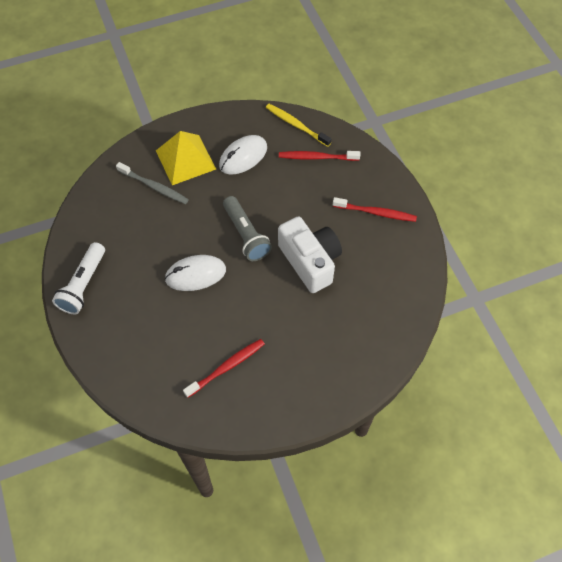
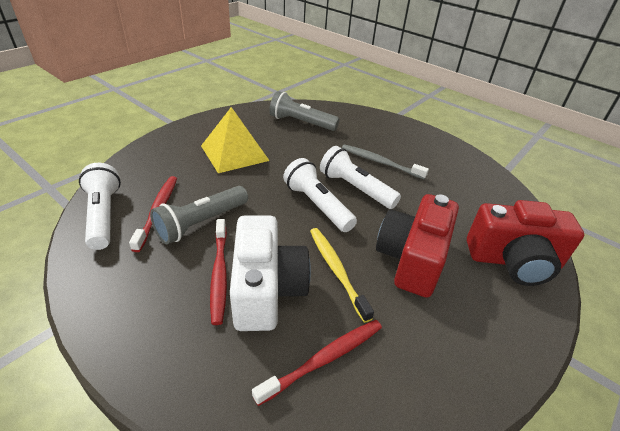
grey flashlight: [223,196,272,261] = 1 -> [150,186,248,244] [269,91,340,131] = 2
red camera: none = 0 -> [376,194,459,298] [467,200,584,286] = 2
white flashlight: [52,242,105,314] = 1 -> [79,163,121,250] [283,158,357,232] [320,146,401,209] = 3
white mouse: [164,255,226,291] [219,135,267,174] = 2 -> none = 0

